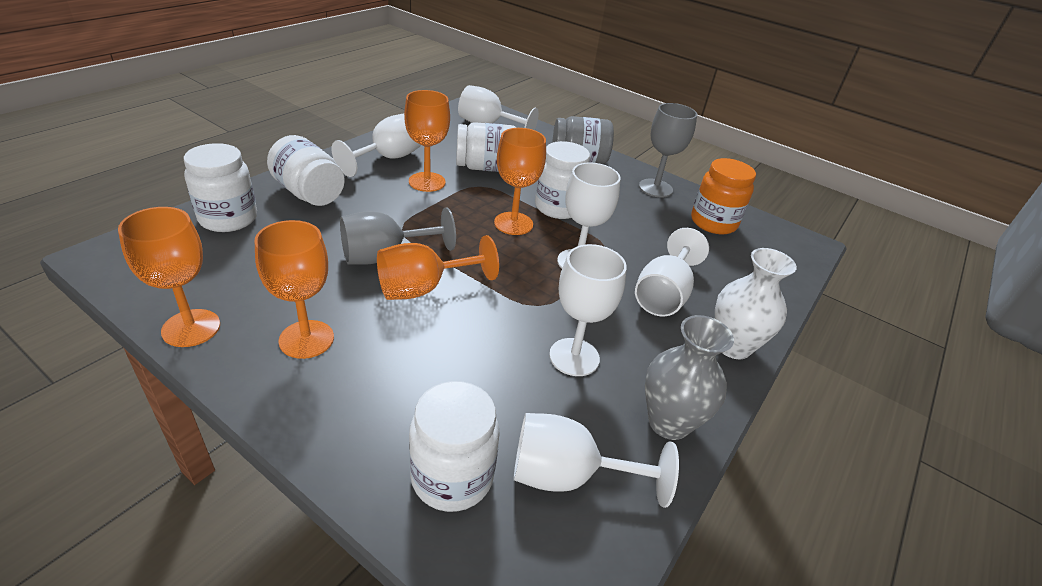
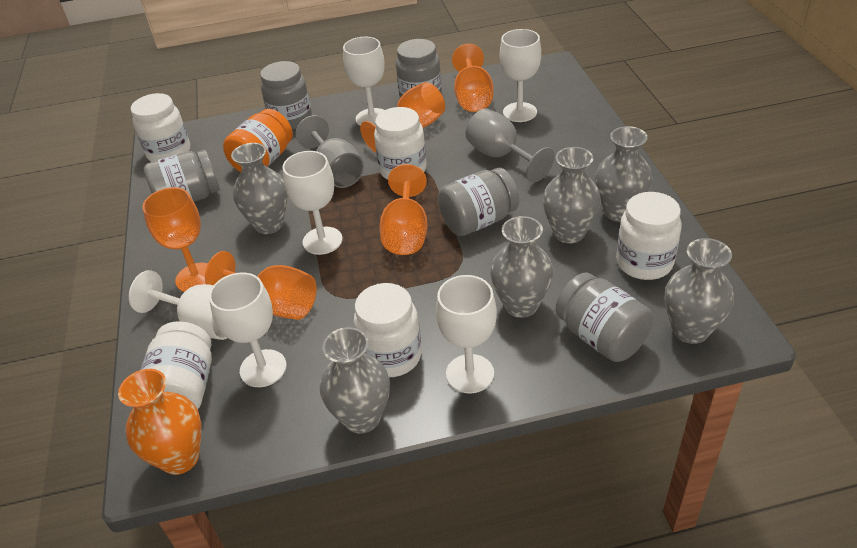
grey jar: [552,116,614,164] = 1 -> [144,150,220,202] [260,61,312,130] [396,39,442,98] [438,168,519,236] [556,272,653,362] = 5
grey vase: [645,315,734,440] = 1 -> [231,143,287,234] [320,327,390,434] [490,216,553,318] [543,147,601,244] [595,126,653,222] [665,238,734,344] = 6
orange vase: none = 0 -> [118,369,201,475] = 1
white vase: [715,248,797,359] = 1 -> none = 0

